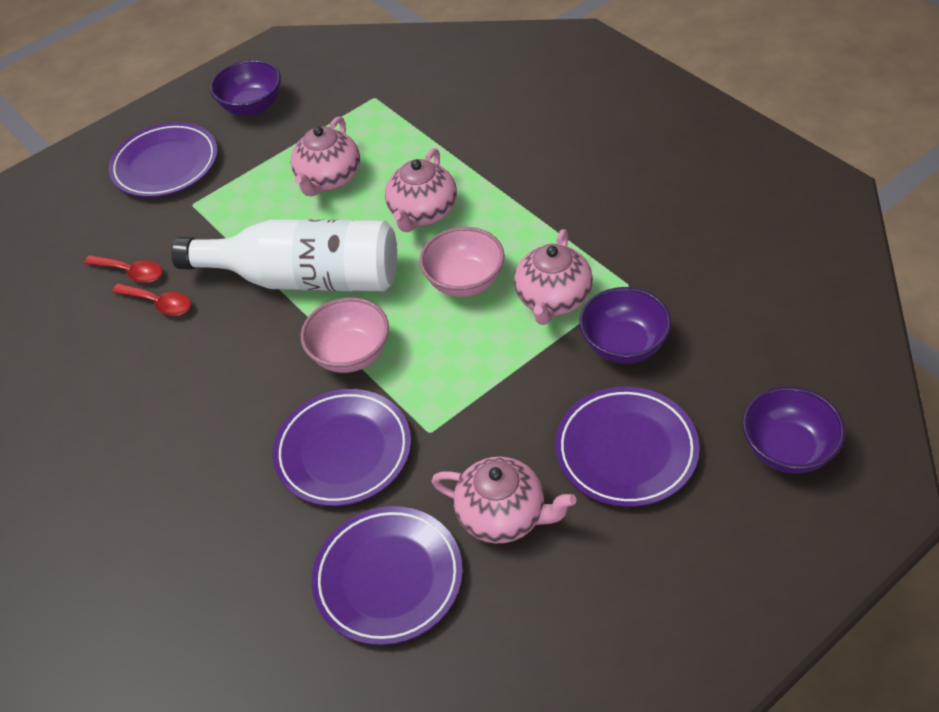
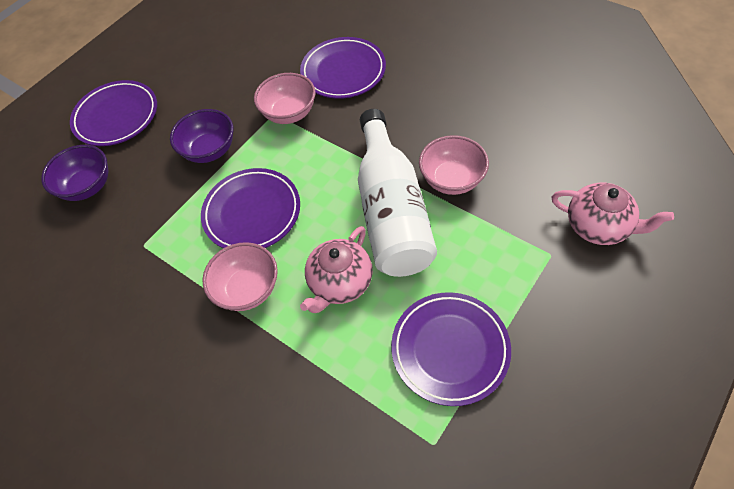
pink bowl: [301,297,389,373] [419,227,505,297] = 2 -> [202,242,278,311] [254,73,316,124] [419,135,489,195] = 3
pink teapot: [291,117,360,196] [385,148,457,232] [431,457,576,544] [514,229,593,325] = 4 -> [300,226,373,313] [552,183,674,245] = 2
purple bowl: [210,60,281,116] [579,287,671,364] [742,386,845,474] = 3 -> [41,145,109,201] [170,109,233,163] = 2
red spoon: [84,255,163,283] [112,283,191,316] = 2 -> none = 0

